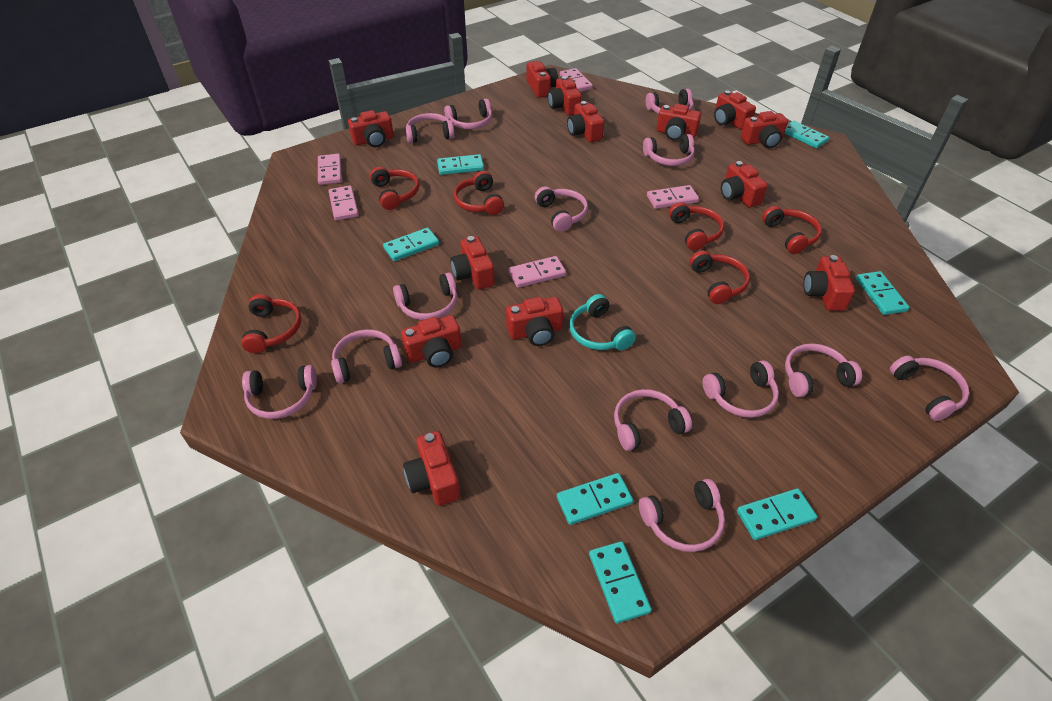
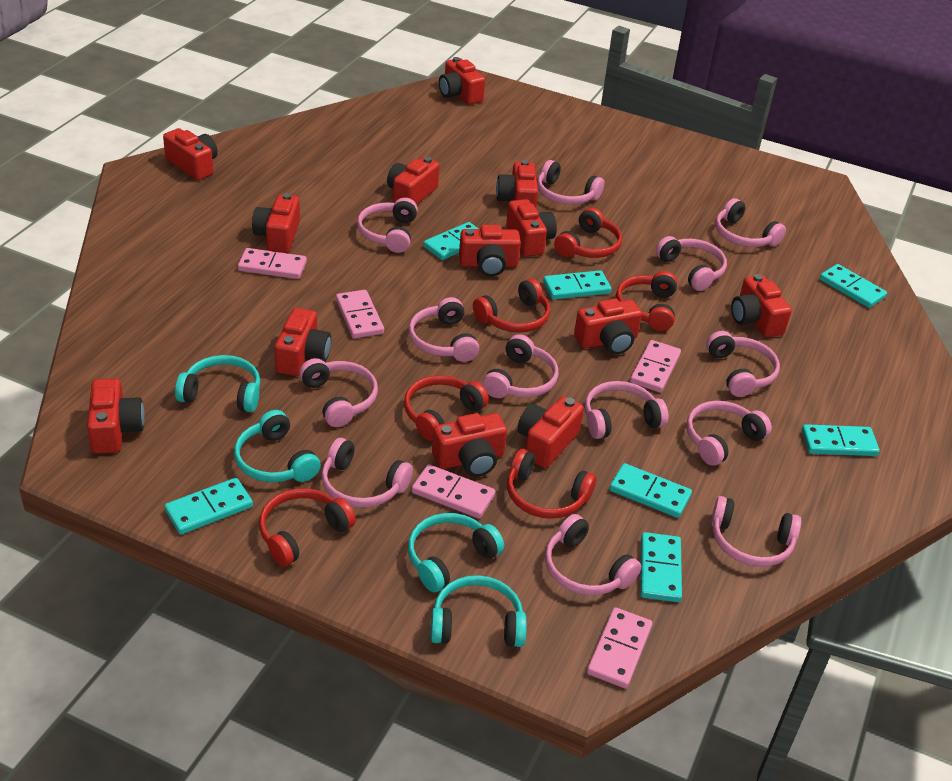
turquoise headphones: [569,294,636,350] = 1 -> [175,355,260,412] [234,410,321,482] [408,513,504,592] [430,575,527,647] = 4

